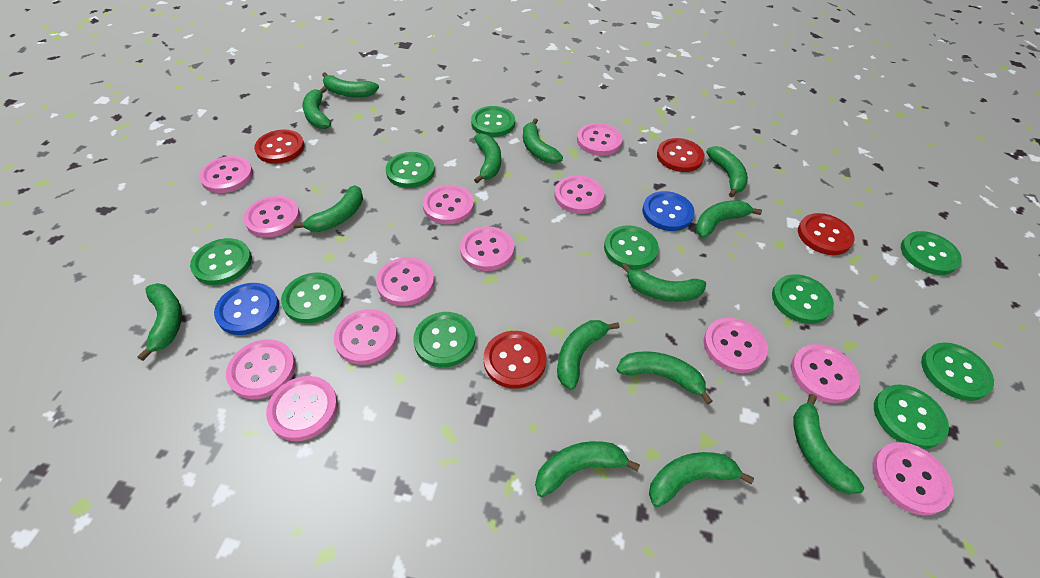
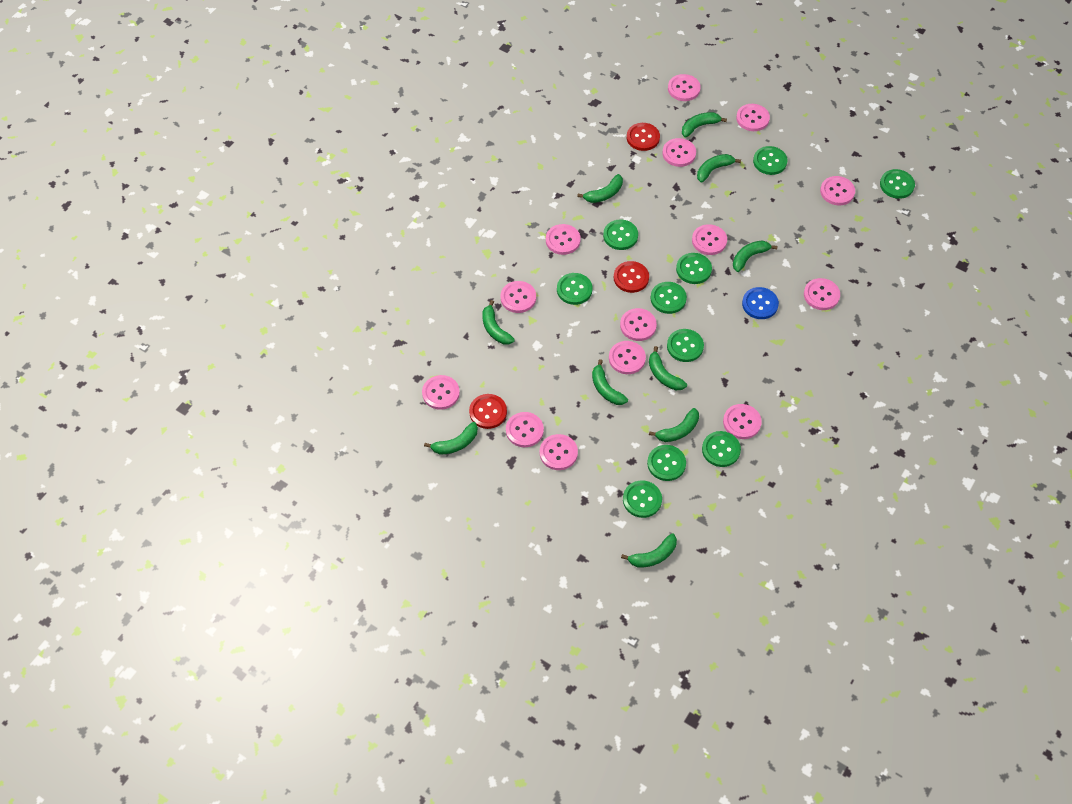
blue button: [214,283,279,335] [642,191,695,231] = 2 -> [742,287,779,319] = 1
green banana: [137,283,182,361] [293,185,363,232] [302,87,331,129] [322,72,379,97] [474,133,501,183] [523,118,563,164] [535,441,640,497] [557,320,619,390] [616,351,713,405] [621,263,706,302] [649,452,754,507] [695,200,762,238] [706,146,748,197] [793,394,864,494] = 14 -> [424,422,478,454] [482,300,515,345] [577,174,623,203] [592,359,628,405] [621,533,677,567] [649,346,687,390] [649,408,699,442] [682,112,727,137] [697,154,741,183] [733,240,777,272] = 10
pink button: [199,156,253,193] [226,339,296,399] [244,196,300,237] [266,376,338,441] [334,309,397,365] [376,257,434,306] [423,185,474,224] [460,226,514,271] [554,175,604,214] [577,123,623,156] [704,318,768,373] [791,344,860,403] [873,442,953,516] = 13 -> [422,375,460,410] [501,281,536,313] [506,412,544,447] [540,434,578,470] [546,224,581,255] [609,341,646,374] [620,308,657,341] [662,138,696,167] [668,74,701,101] [692,224,727,255] [723,404,762,439] [736,104,770,131] [804,278,840,310] [820,176,855,205] = 14
red button: [254,130,305,164] [484,331,546,389] [657,138,705,172] [798,213,855,255] = 4 -> [469,394,507,429] [614,261,649,293] [627,123,660,151] = 3

